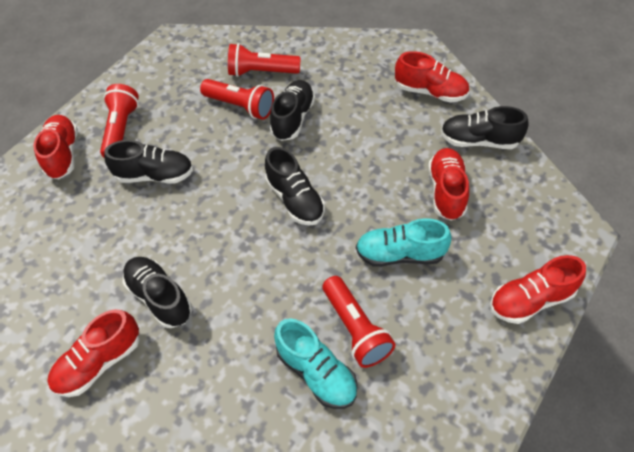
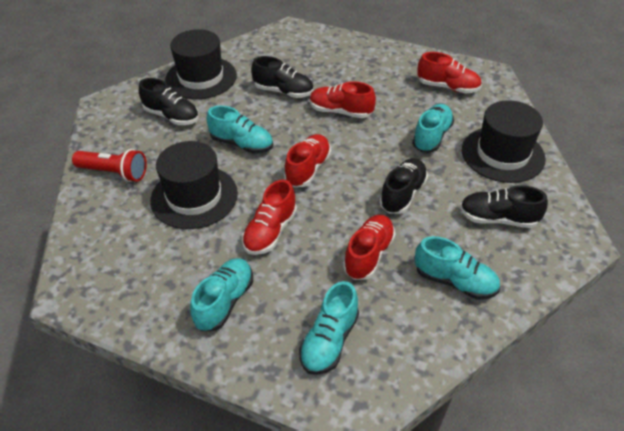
black hat: none = 0 -> [150,141,238,229] [165,29,237,99] [462,100,546,183] = 3
black shoe: [104,140,193,184] [123,257,192,328] [265,147,325,226] [270,80,315,141] [441,106,529,149] = 5 -> [139,78,199,125] [251,56,313,98] [379,158,428,214] [460,185,548,228] = 4
red flashlight: [100,84,139,157] [200,79,274,120] [228,43,301,77] [323,276,395,368] = 4 -> [72,149,147,182] = 1
turquoise shoe: [274,318,357,409] [356,218,452,267] = 2 -> [190,258,253,331] [207,106,273,154] [299,281,359,375] [412,104,454,152] [415,236,500,300] = 5

